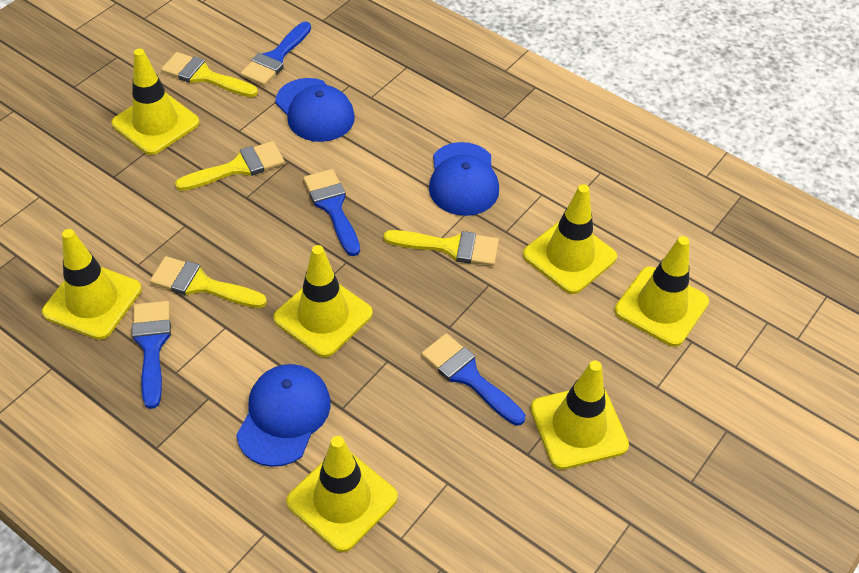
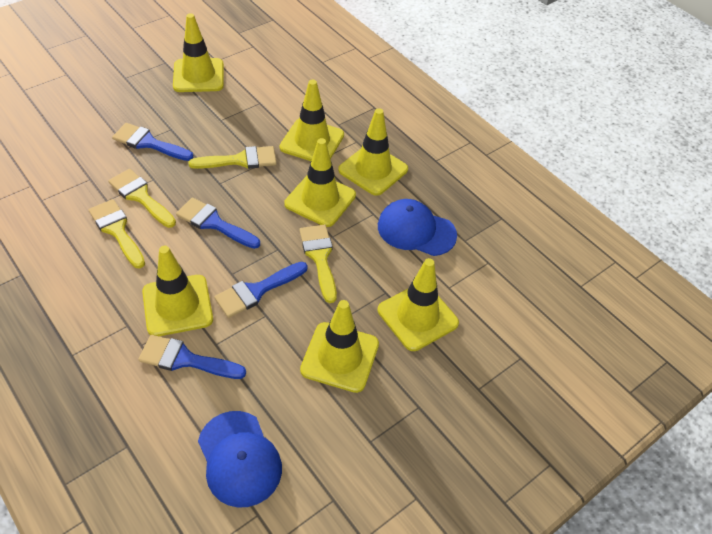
blue cap: [236,364,331,467] [275,78,355,142] [429,142,499,216] = 3 -> [198,411,282,508] [378,199,457,256] = 2

